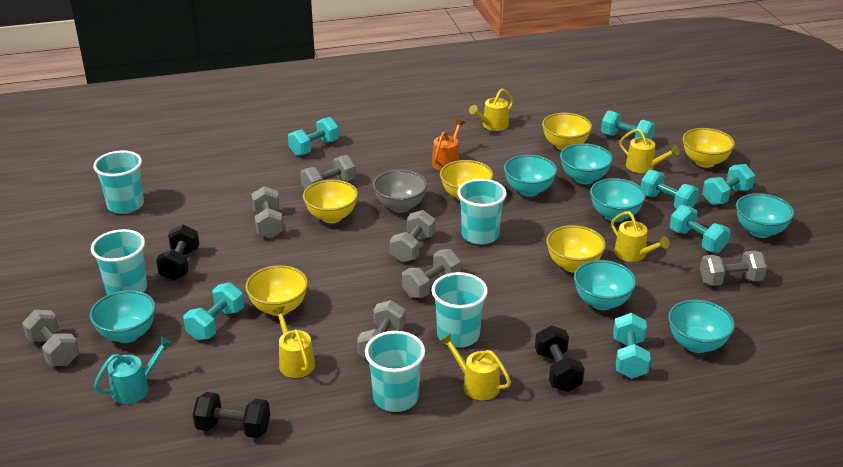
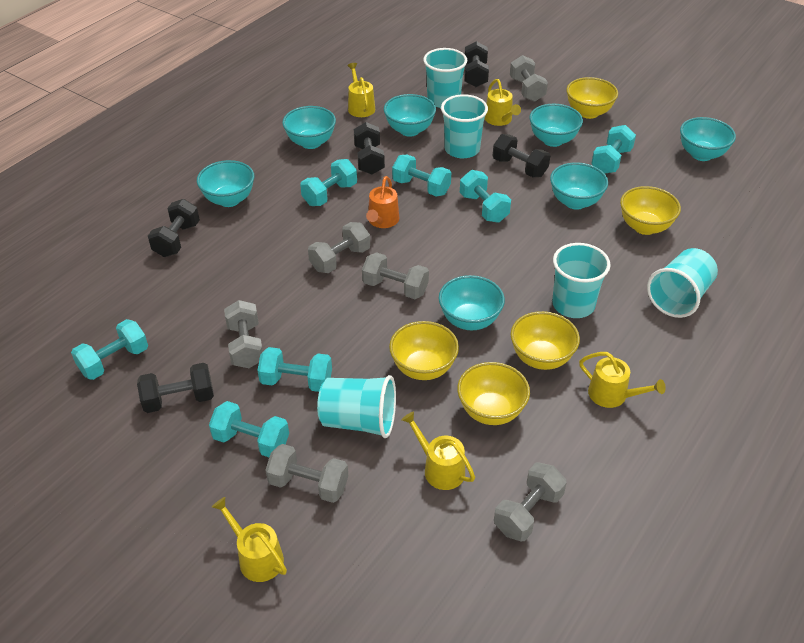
black dumbbell: [156,224,199,281] [193,392,270,438] [535,325,585,392] = 3 -> [137,363,214,413] [148,199,200,257] [354,122,385,175] [465,41,489,87] [493,134,550,177] = 5
grey bowl: [373,170,427,213] = 1 -> none = 0
grey dumbbell: [22,310,79,366] [251,186,284,238] [300,155,356,189] [357,300,406,359] [390,210,435,263] [402,249,461,298] [700,251,767,286] = 7 -> [224,300,263,368] [265,444,348,503] [308,222,370,273] [362,252,429,299] [494,463,567,541] [510,55,548,102] = 6
turquoise watering can: [94,336,172,404] = 1 -> none = 0
yellow bowl: [245,265,308,316] [303,179,358,223] [440,160,493,201] [542,113,592,151] [546,225,606,273] [683,128,735,168] = 6 -> [389,321,459,380] [457,362,530,425] [511,311,580,370] [566,77,618,119] [620,186,681,235] = 5

